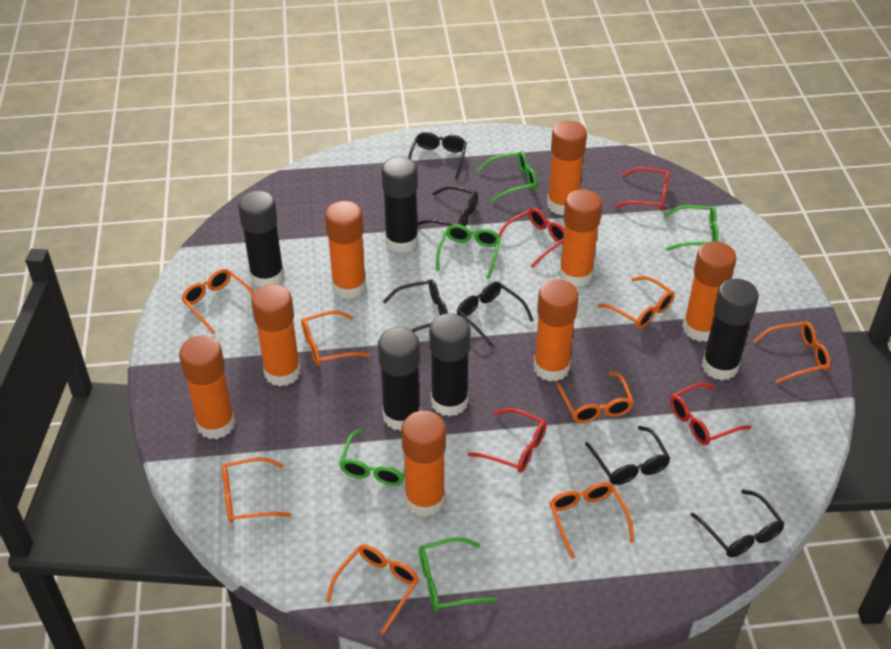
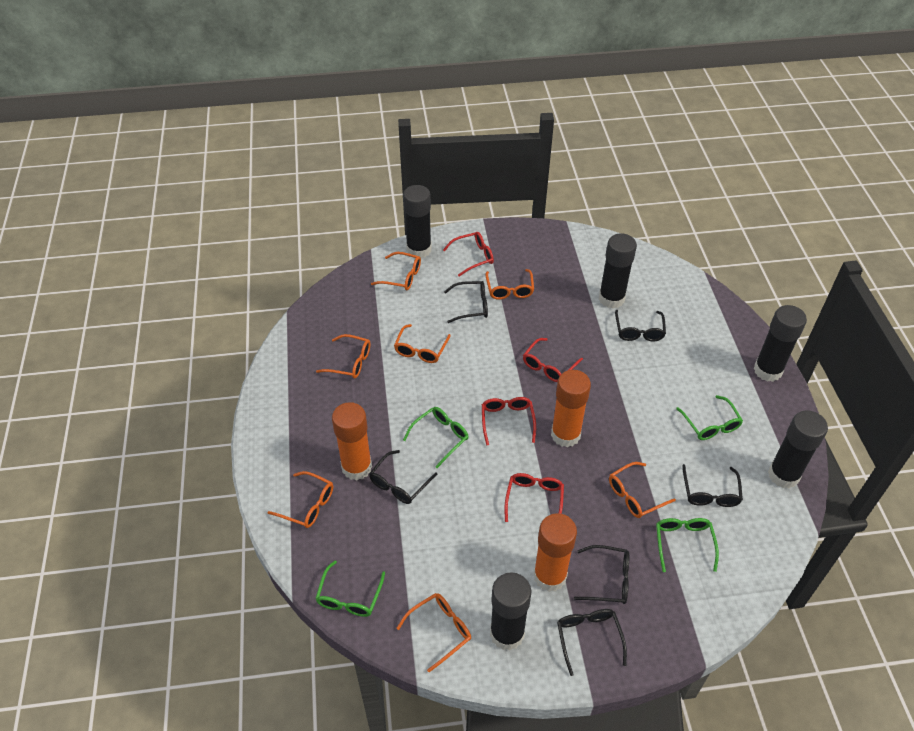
green glasses: [339,429,405,486] [419,537,498,611] [436,224,501,279] [477,151,537,202] [664,205,719,251] = 5 -> [315,561,385,617] [403,407,469,468] [656,518,719,572] [676,395,743,440] = 4
orange glasses: [181,269,254,334] [222,457,291,523] [301,310,370,366] [326,544,419,634] [549,482,634,559] [556,372,634,423] [597,276,675,329] [753,321,830,383] = 8 -> [268,471,333,528] [316,334,370,379] [371,252,421,290] [394,324,451,363] [396,593,471,672] [485,269,534,300] [609,462,676,518] = 7
orange glue stick: [179,335,235,439] [251,284,301,387] [325,201,367,299] [401,411,446,517] [533,280,579,382] [547,121,587,215] [559,189,602,287] [683,241,737,342] = 8 -> [332,402,372,481] [533,513,577,592] [551,370,591,447] = 3

